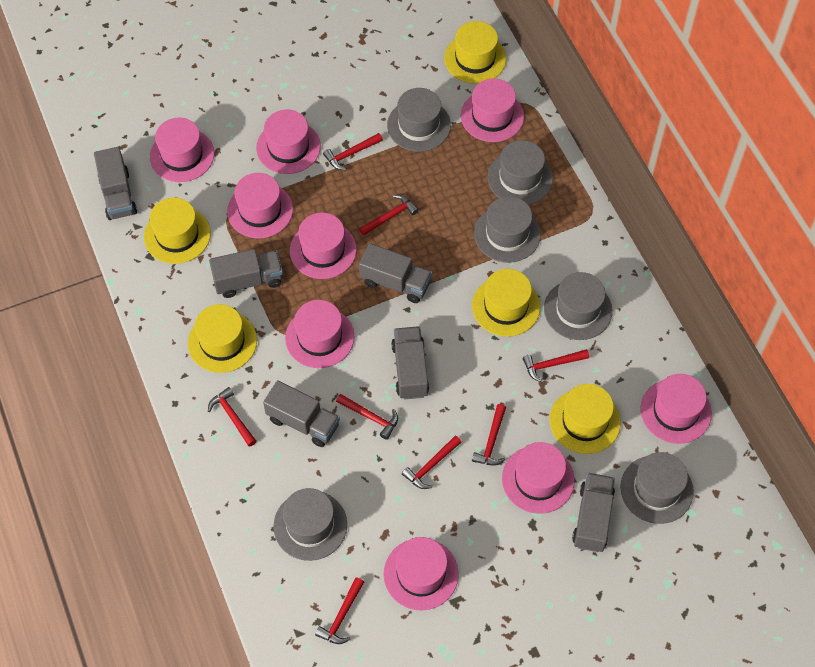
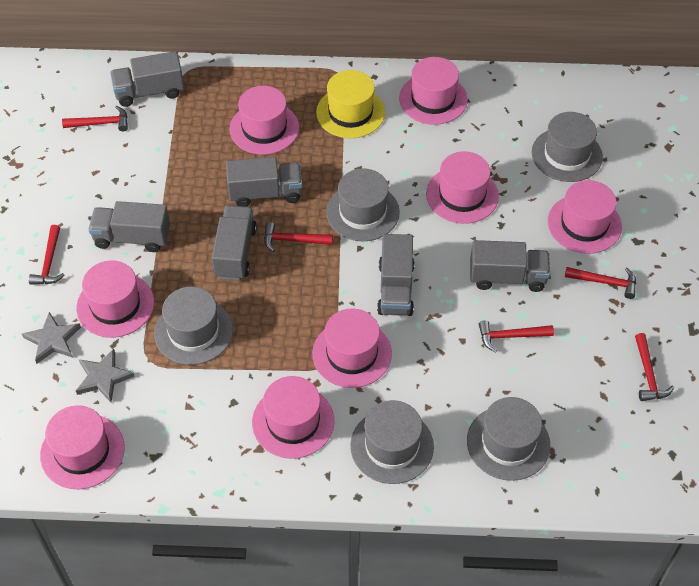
grey hat: [273,488,347,561] [387,88,451,152] [474,196,541,263] [488,140,553,205] [544,272,613,340] [620,452,694,524] = 6 -> [154,286,233,365] [326,168,400,241] [350,400,434,484] [467,397,550,481] [532,112,603,182] = 5
grey star: none = 0 -> [22,312,81,364] [76,349,135,402] = 2
pink hat: [150,118,214,182] [227,173,293,238] [256,110,321,174] [285,300,354,368] [290,212,357,279] [384,537,459,610] [461,78,524,142] [502,442,575,514] [640,374,712,444] = 9 -> [40,405,125,489] [76,260,154,338] [229,86,299,155] [252,376,334,459] [312,309,392,388] [399,57,468,125] [426,151,499,224] [548,180,622,254] = 8
red hammer: [208,387,256,447] [315,577,364,644] [323,133,383,170] [336,394,398,440] [359,195,419,236] [402,436,462,489] [472,404,506,466] [523,349,589,382] = 8 -> [29,225,65,285] [62,106,128,131] [264,222,333,252] [479,320,554,352] [565,267,636,299] [635,333,674,401] = 6
yellow hat: [144,198,211,264] [188,304,257,373] [444,21,506,84] [472,269,540,337] [549,384,621,454] = 5 -> [316,70,385,138] = 1

